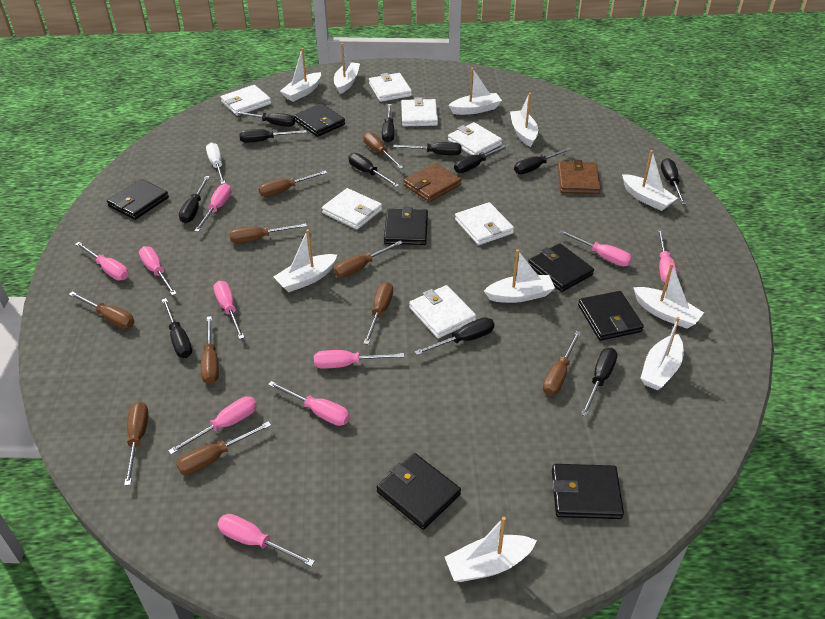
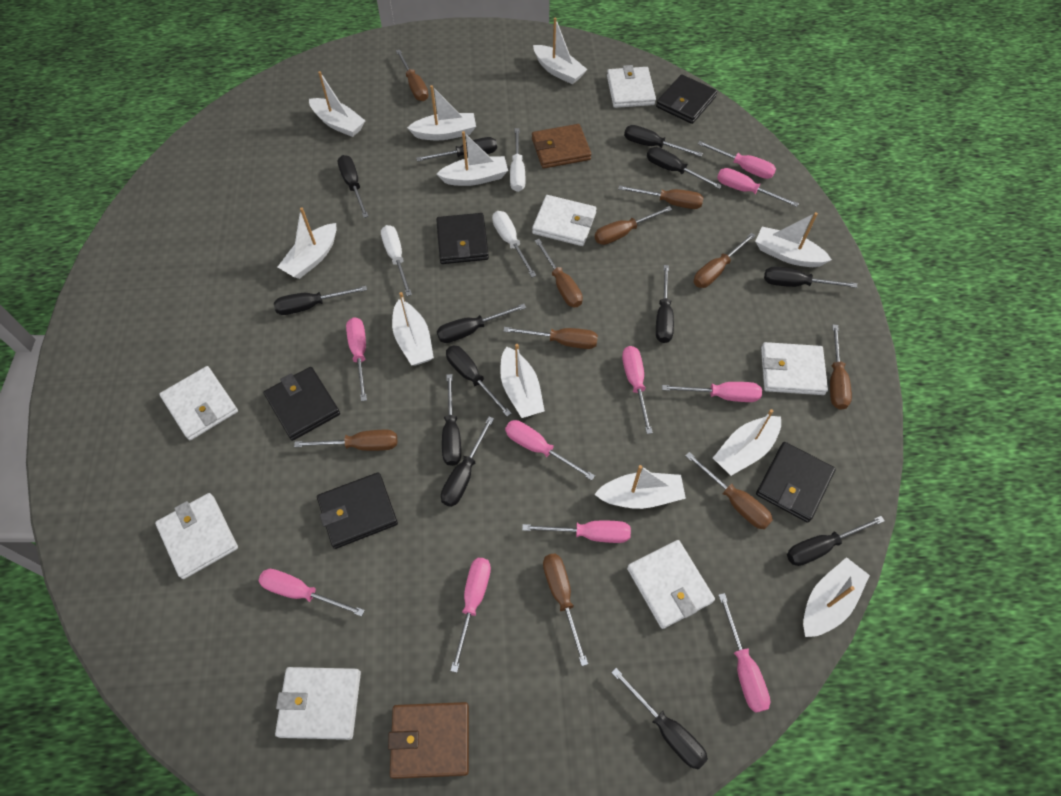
black screwdriver: [162,298,192,358] [179,176,210,223] [233,111,295,127] [239,129,307,143] [348,153,400,187] [382,104,394,143] [393,142,462,155] [415,317,494,355] [454,144,510,173] [514,147,572,174] [581,348,618,416] [661,158,686,204] = 12 -> [274,286,367,315] [337,155,369,218] [416,137,497,162] [437,304,526,343] [441,417,494,507] [442,374,461,466] [446,345,512,417] [611,668,708,769] [624,125,703,157] [647,147,722,189] [656,265,674,343] [764,267,857,288] [787,516,884,566] = 13
black wallet: [107,179,169,220] [293,103,345,137] [377,453,461,530] [384,207,428,245] [528,243,594,292] [552,464,624,519] [578,291,644,341] = 7 -> [264,367,340,441] [317,472,398,549] [436,213,489,264] [656,74,717,124] [756,442,836,523] = 5
white boat: [273,229,337,292] [280,48,321,102] [334,43,360,94] [445,517,537,582] [448,68,502,115] [484,249,555,303] [510,93,538,147] [622,150,678,211] [633,263,704,329] [641,317,684,390] = 10 -> [278,207,336,279] [309,71,365,137] [392,292,434,366] [407,85,476,140] [437,131,508,186] [500,344,545,418] [533,17,588,84] [594,465,686,509] [713,409,781,476] [755,212,832,267] [803,557,870,637] = 11
white screwdriver: [206,143,226,184] = 1 -> [381,225,412,296] [492,211,537,277] [510,128,525,192] = 3

